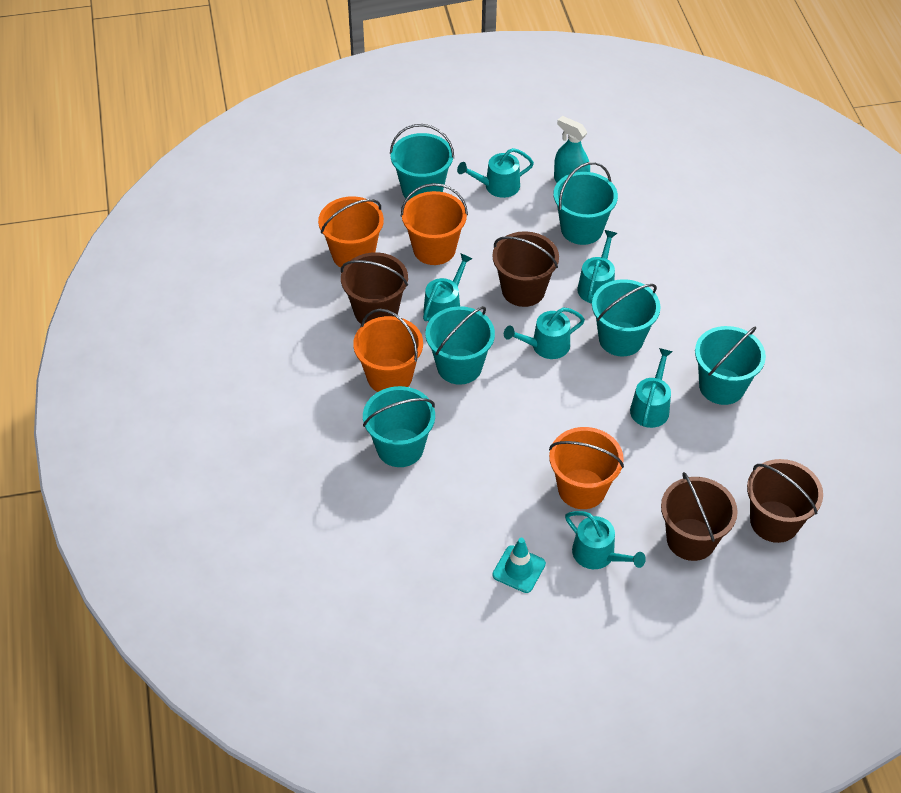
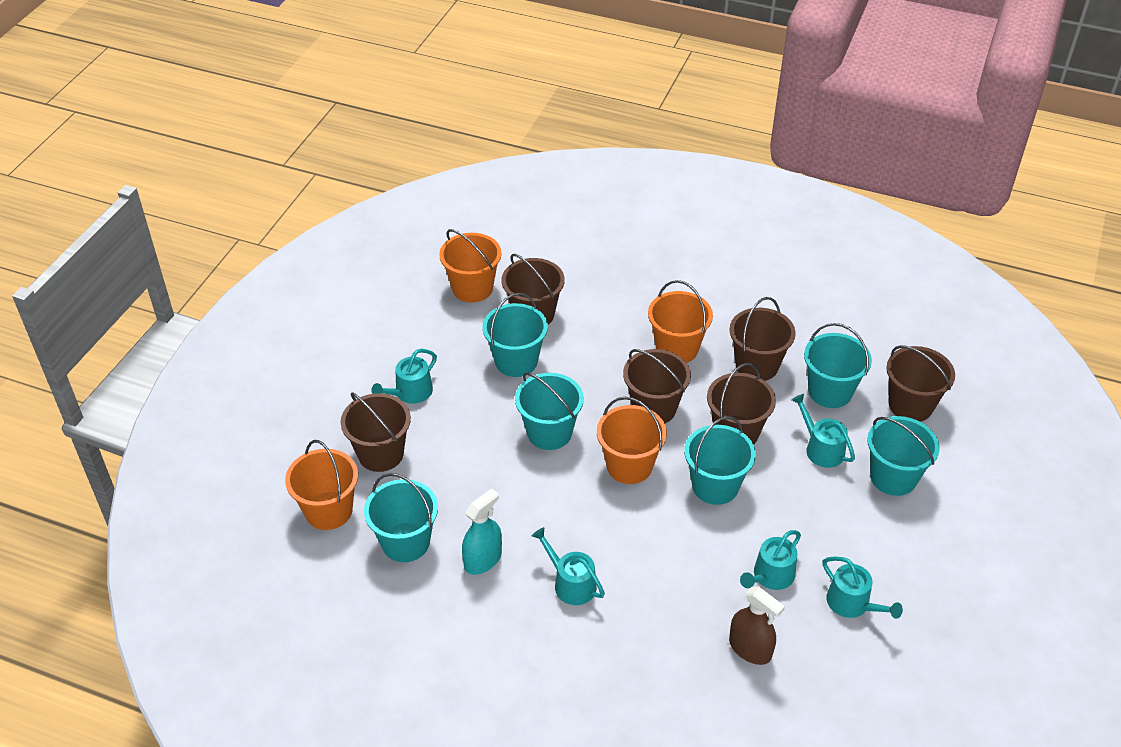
brown bucket: [341,252,408,324] [492,231,559,307] [661,472,738,561] [747,459,823,543] = 4 -> [341,392,411,472] [502,254,565,325] [623,349,691,423] [707,363,776,445] [729,297,796,381] [886,345,955,422] = 6
brown spray bottle: none = 0 -> [729,587,785,665] = 1
turquoise traffic cone: [492,538,546,593] = 1 -> none = 0
turquoise watering can: [423,253,473,321] [457,148,534,198] [504,307,585,359] [565,511,646,569] [577,230,617,303] [630,348,673,428] = 6 -> [371,349,437,404] [532,527,605,605] [740,530,801,590] [791,394,855,468] [823,556,903,619] = 5

